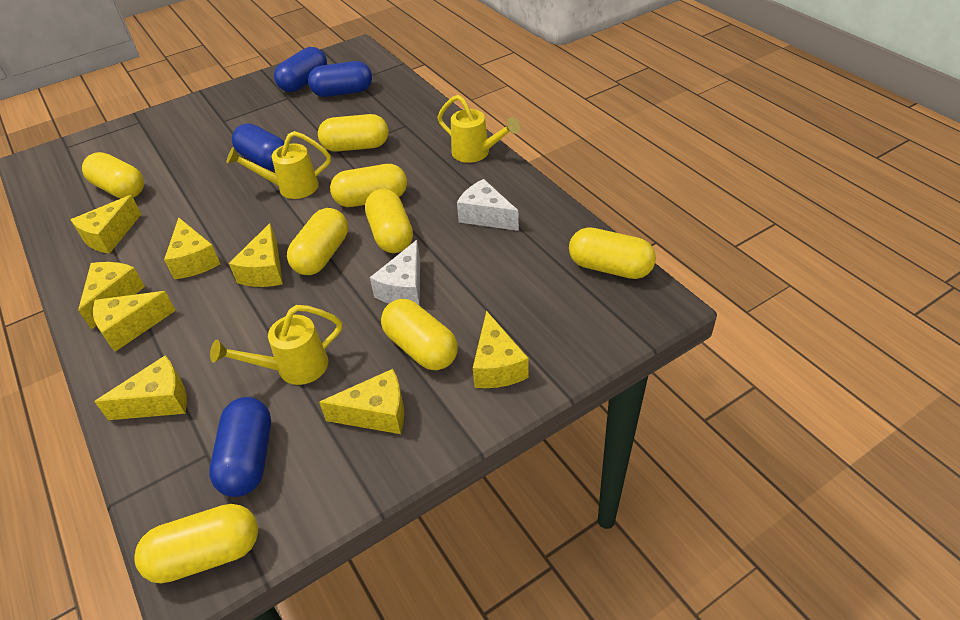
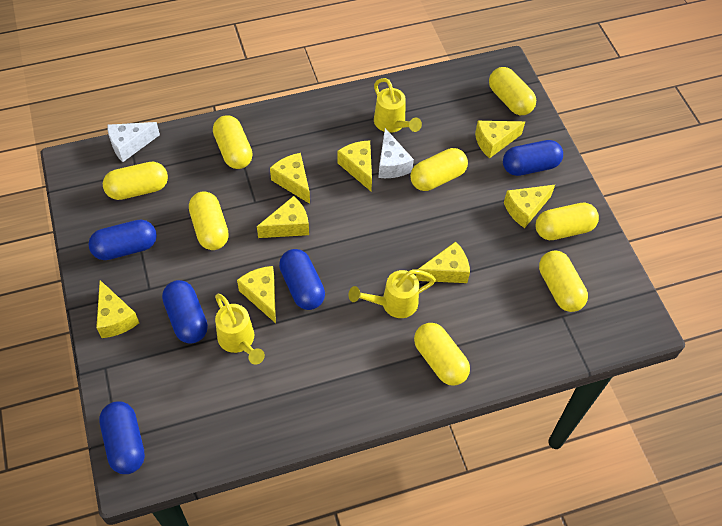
blue capsule: [209,397,271,497] [232,124,284,171] [274,47,327,92] [308,61,372,97] = 4 -> [88,220,157,260] [99,401,145,474] [162,280,208,344] [279,249,325,310] [503,140,563,176] = 5

